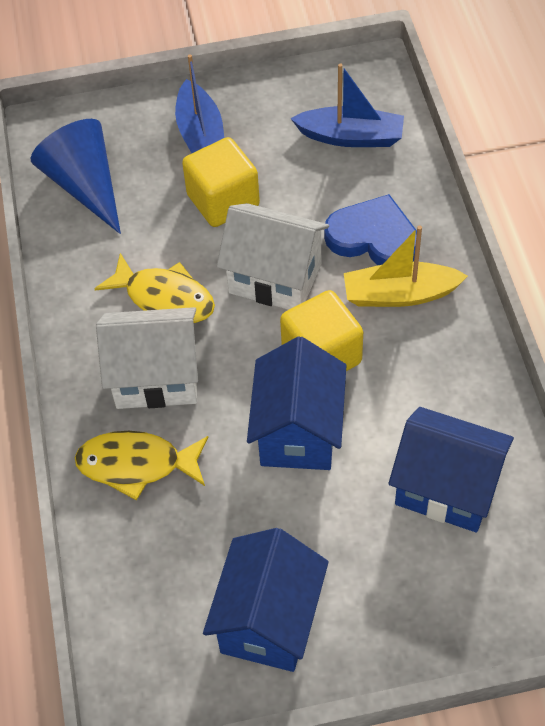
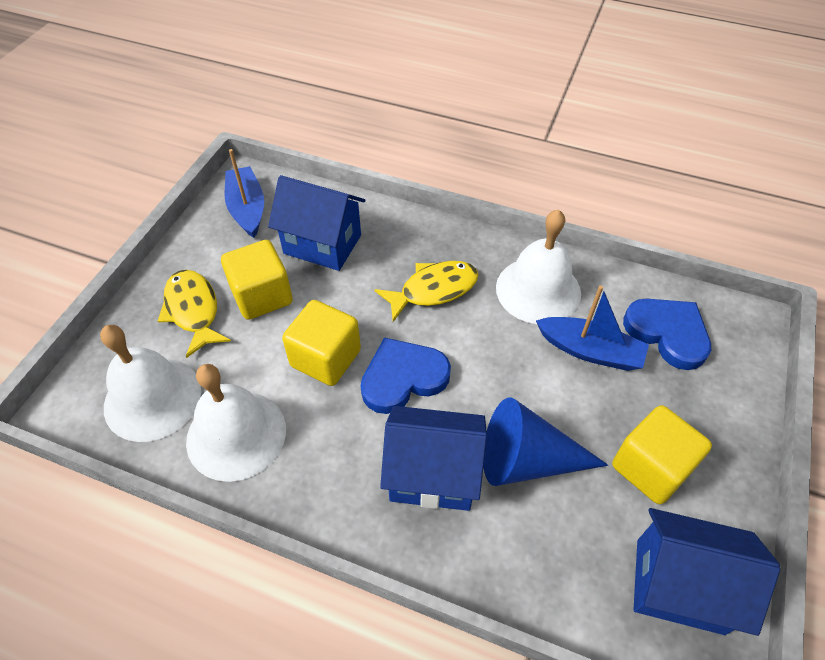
blue heart: [324,194,417,265] = 1 -> [360,337,451,414] [623,298,711,370] = 2
white bell: none = 0 -> [100,325,201,442] [186,364,286,482] [496,209,581,324] = 3
white house: [96,307,198,409] [217,203,329,310] = 2 -> none = 0
yellow boat: [344,225,468,307] = 1 -> none = 0
yellow cube: [182,137,260,227] [280,290,363,371] = 2 -> [221,240,293,320] [282,300,361,386] [612,405,712,504] = 3

